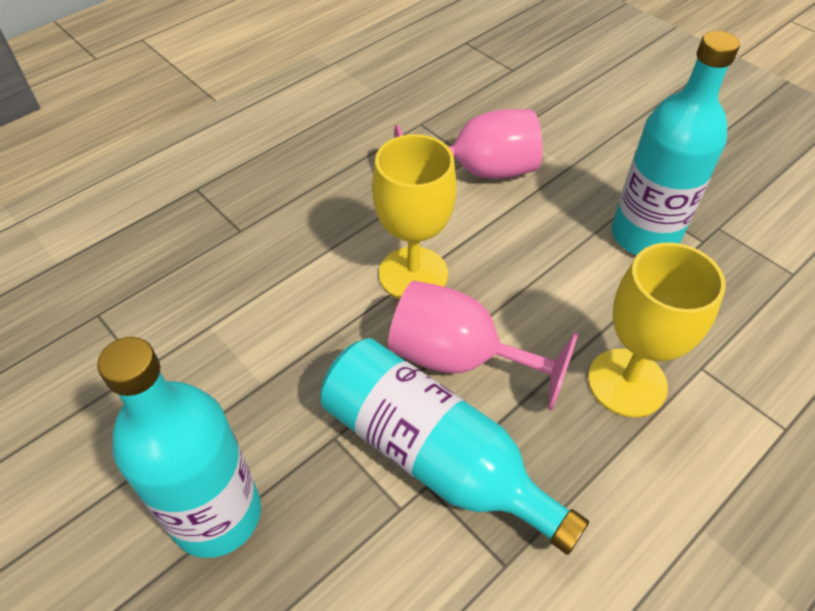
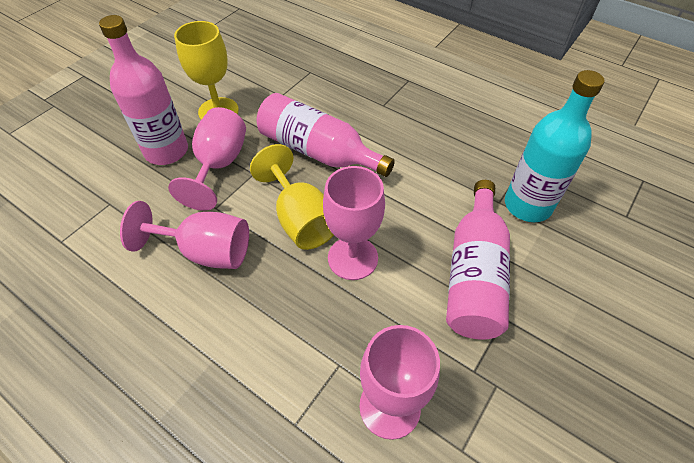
pink bottle: none = 0 -> [99,15,188,165] [257,93,395,177] [446,180,510,339] = 3
pink goblet: [388,280,578,411] [394,109,543,179] = 2 -> [120,201,249,269] [168,107,246,210] [323,166,385,280] [359,325,440,440] = 4
turquoise bottle: [97,337,261,558] [320,338,589,555] [612,31,740,255] = 3 -> [505,70,605,222] = 1

